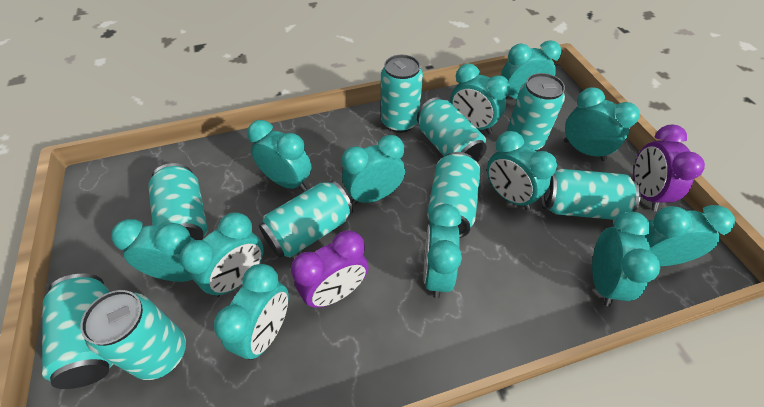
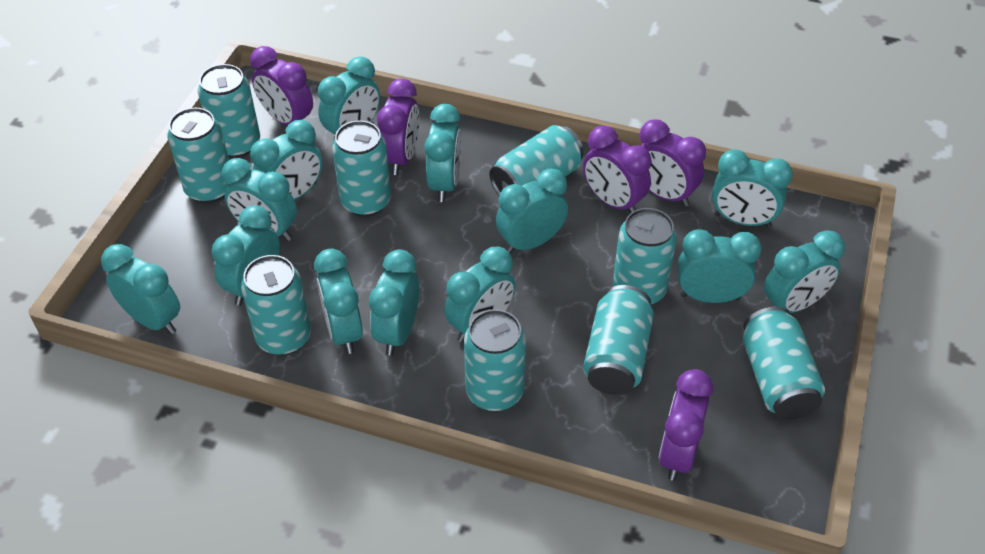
purple clock: [291,230,369,308] [634,125,705,211] = 2 -> [250,46,313,125] [377,79,419,175] [583,126,652,213] [640,119,706,207] [659,369,713,481] = 5
turquoise clock: [111,219,195,282] [180,212,264,297] [214,264,289,360] [247,120,311,192] [342,135,405,205] [424,204,462,298] [450,64,510,134] [487,131,557,210] [501,40,561,99] [564,87,640,161] [592,212,660,307] [645,205,735,266] = 12 -> [101,244,180,334] [211,205,280,306] [222,158,297,241] [250,120,323,200] [314,249,363,354] [318,56,380,142] [369,250,419,356] [424,104,461,202] [444,247,515,342] [496,169,568,254] [678,229,762,303] [712,149,793,227] [764,230,845,313] = 13

